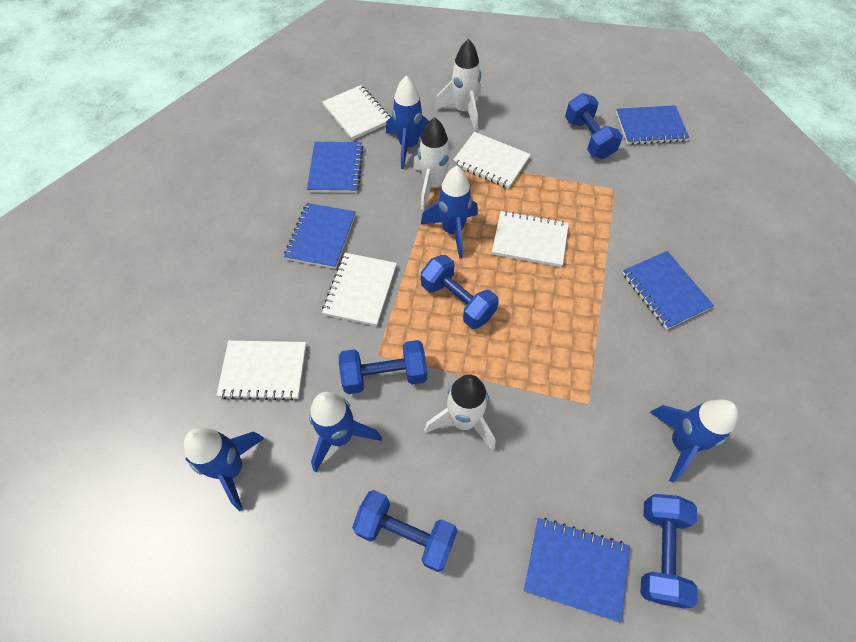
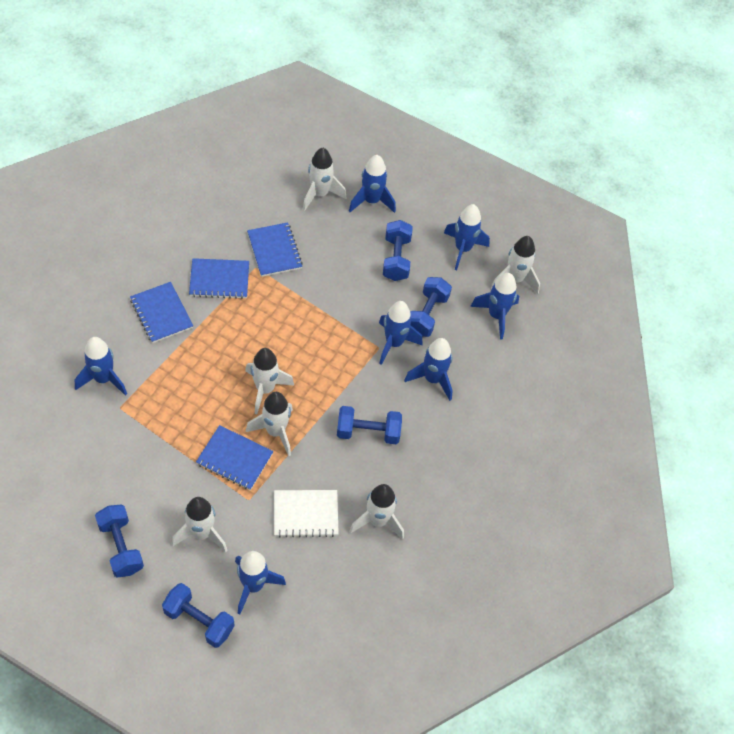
blue notebook: [284,203,356,269] [307,142,364,193] [524,518,630,623] [616,105,689,145] [622,251,714,330] = 5 -> [130,282,193,343] [189,258,249,299] [196,425,273,490] [247,222,303,277] = 4
blue rocket: [184,428,265,511] [309,392,382,472] [386,76,429,169] [421,166,478,259] [650,399,738,482] = 5 -> [75,337,127,396] [235,551,286,614] [349,155,396,213] [379,301,423,365] [404,338,453,401] [444,204,490,270] [470,273,519,340] = 7
white notebook: [216,341,306,400] [322,85,391,140] [322,253,397,326] [453,132,531,188] [492,211,569,267] = 5 -> [274,490,339,537] = 1
white rocket: [413,117,464,210] [424,375,495,451] [435,39,481,131] = 3 -> [172,497,228,553] [245,348,294,414] [246,392,293,456] [303,148,346,211] [349,484,404,540] [491,236,540,294] = 6

